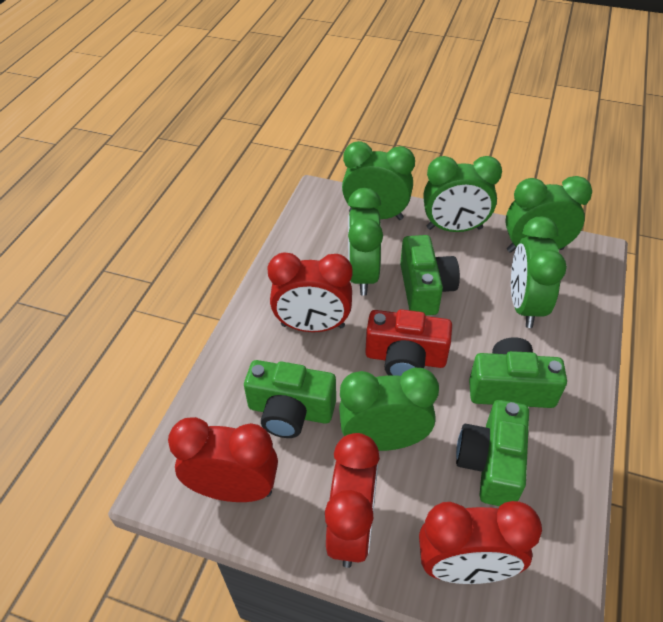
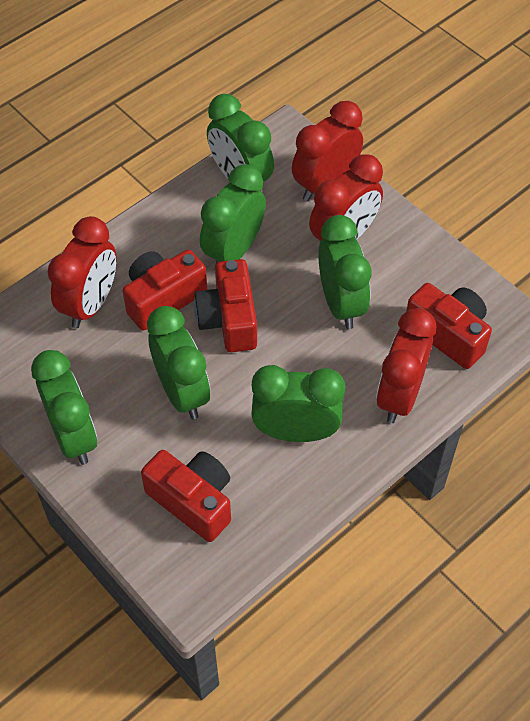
green camera: [244,360,336,438] [400,235,460,315] [456,400,529,506] [469,337,567,408] = 4 -> none = 0
red camera: [365,309,452,376] = 1 -> [123,249,207,330] [141,450,231,542] [194,259,257,352] [406,283,492,369] = 4

